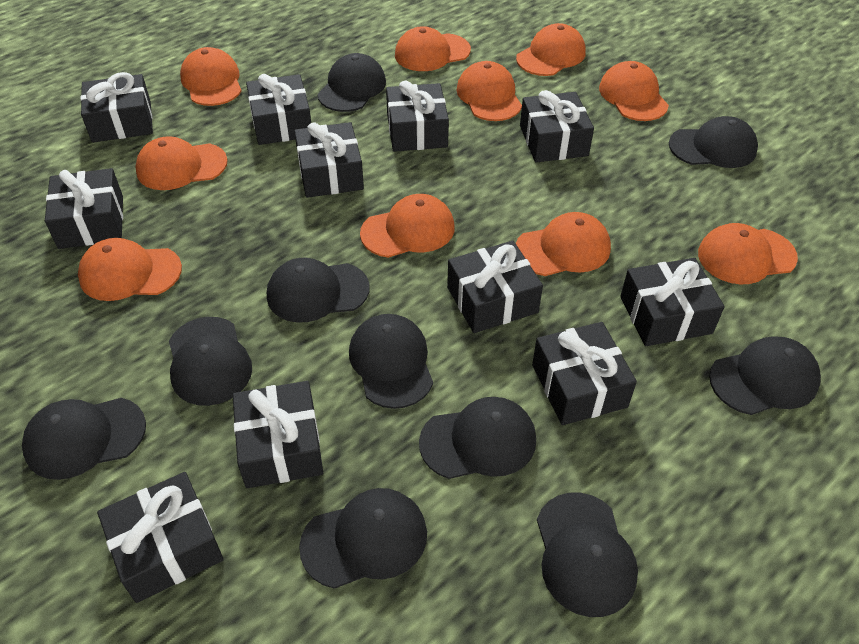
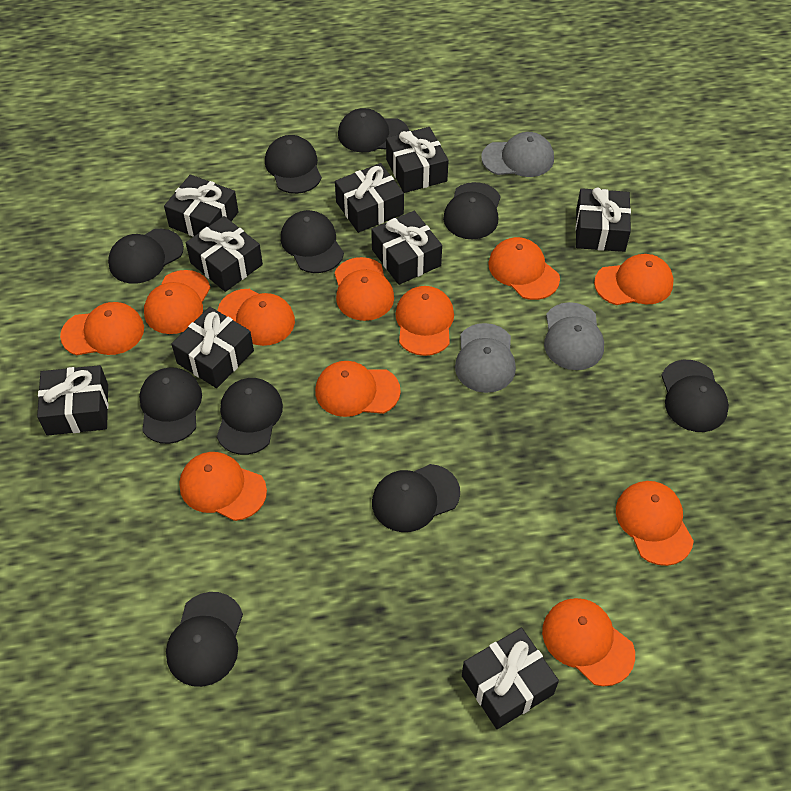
black gift: [45,168,123,249] [80,72,153,143] [97,472,224,603] [232,381,323,488] [246,74,311,145] [294,122,364,198] [386,81,449,152] [447,241,543,333] [520,90,594,162] [532,322,637,425] [620,258,725,346] = 11 -> [37,365,108,436] [164,175,239,237] [172,307,254,388] [186,216,263,292] [335,163,404,233] [371,211,442,285] [386,127,449,193] [462,628,559,729] [576,188,631,252] = 9
grey cap: none = 0 -> [455,323,516,393] [481,132,554,177] [544,302,604,370] = 3
orange cap: [78,238,182,301] [135,136,228,190] [180,47,242,106] [360,194,455,258] [395,26,471,71] [456,61,522,121] [515,212,611,276] [516,23,586,76] [599,61,669,121] [698,223,798,284] = 10 -> [60,302,144,355] [144,270,210,334] [179,452,267,521] [218,289,295,346] [315,361,401,417] [334,257,394,321] [395,286,454,356] [488,237,560,300] [542,598,635,686] [594,254,674,305] [616,481,694,566] = 11

